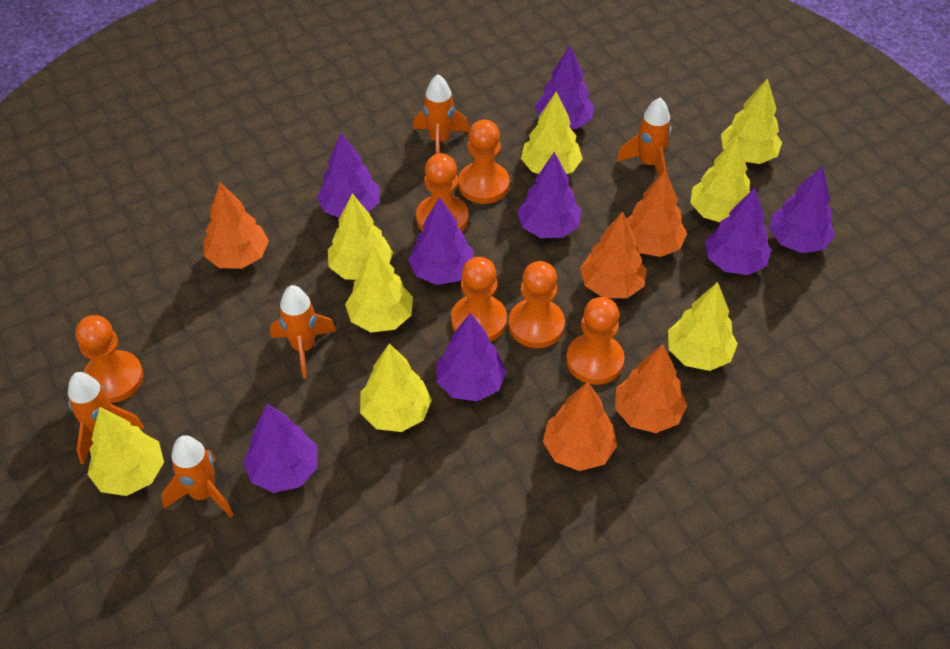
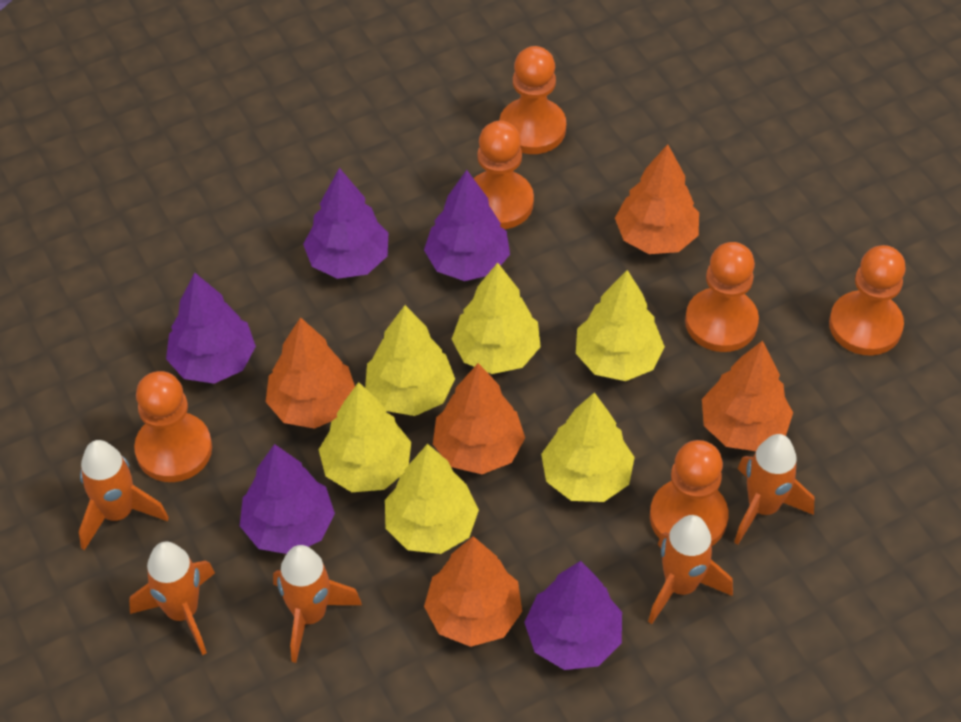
purple tree: [243,404,318,493] [317,133,379,218] [408,197,473,285] [436,313,507,401] [517,152,581,238] [535,45,594,129] [705,188,771,275] [769,166,835,253] = 8 -> [166,272,256,384] [240,444,335,554] [303,168,388,279] [424,170,510,281] [524,561,622,670] = 5
yellow tree: [87,407,164,496] [328,193,393,280] [345,244,413,332] [360,343,432,432] [521,91,583,174] [668,282,738,371] [690,137,750,222] [721,78,782,164] = 8 -> [318,382,411,492] [365,305,455,416] [385,444,479,554] [452,263,541,374] [541,392,635,502] [576,270,665,381] = 6

